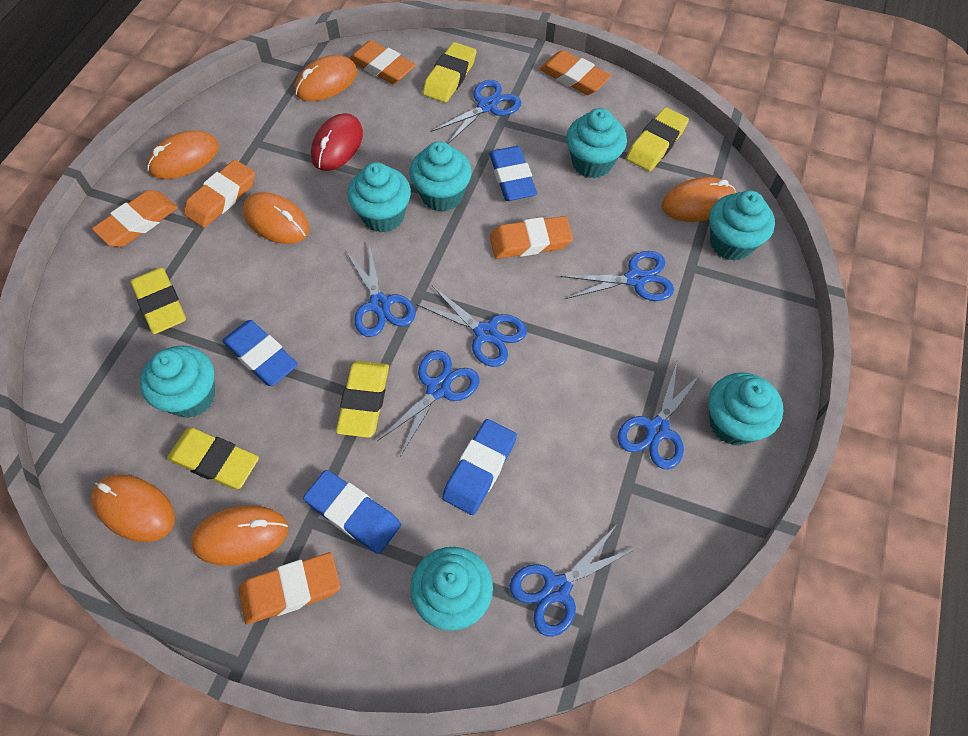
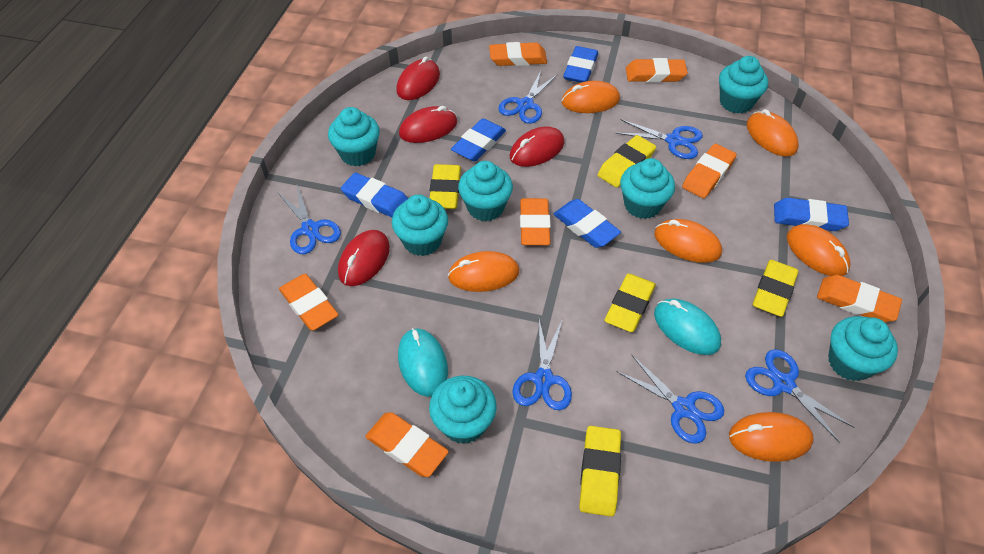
blue eraser: [222,320,298,386] [303,470,401,554] [442,419,517,515] [489,146,537,201] = 4 -> [341,173,408,217] [451,118,506,162] [553,199,621,248] [563,46,598,83] [774,198,849,231] = 5
blue scissors: [345,243,415,337] [377,350,479,457] [416,286,527,367] [431,80,521,144] [509,525,637,637] [561,251,674,301] [617,362,703,469] = 7 -> [277,186,341,254] [498,71,558,124] [512,319,572,410] [616,119,703,159] [616,355,724,444] [745,349,855,443] = 6
orange eraser: [92,190,178,247] [184,160,255,228] [238,552,340,624] [349,40,416,84] [490,216,573,259] [540,50,611,95] = 6 -> [279,274,339,330] [365,412,449,477] [489,42,547,66] [520,198,551,245] [626,58,688,83] [682,144,737,198] [817,275,902,322] = 7
red mouse: [311,113,363,171] = 1 -> [338,230,390,286] [396,56,440,100] [399,106,457,143] [510,126,564,167] = 4
turquoise mouse: none = 0 -> [398,328,448,397] [654,298,721,355] = 2

